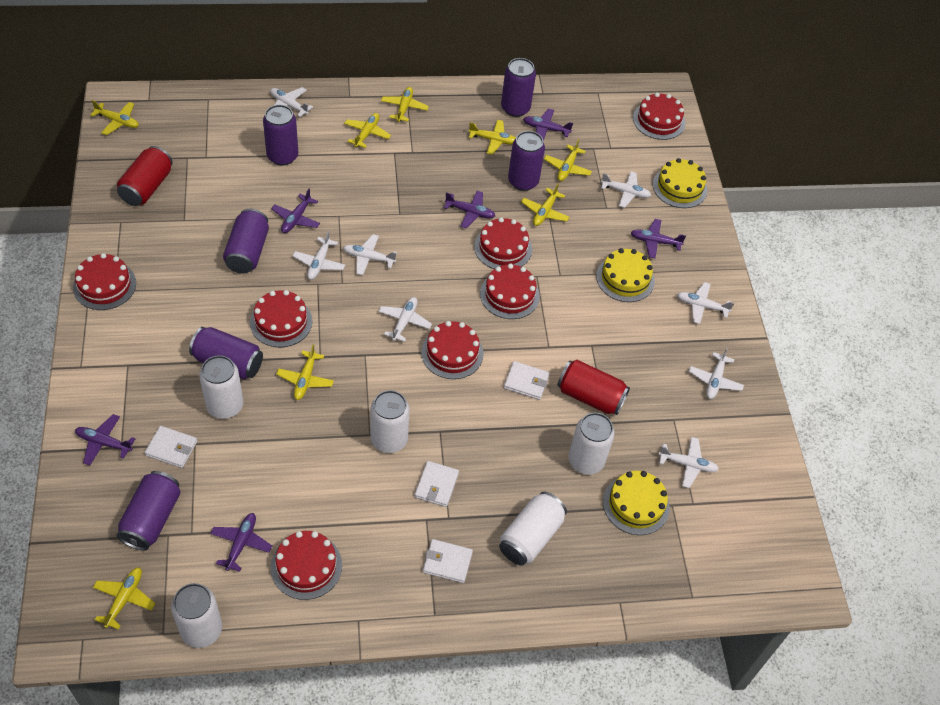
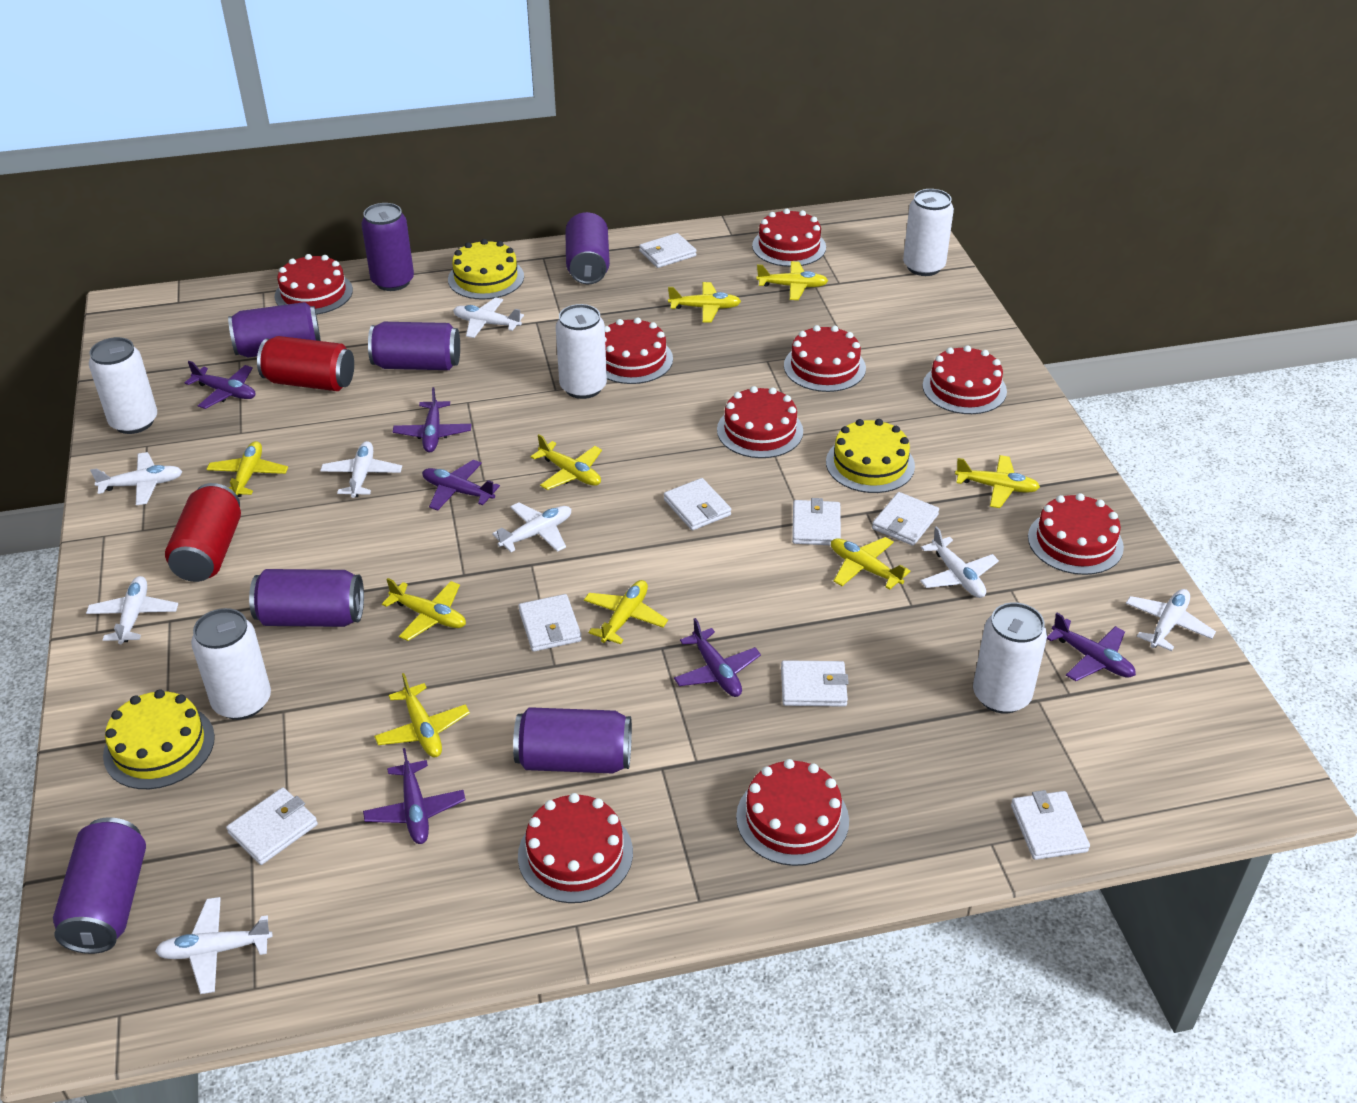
purple can: [117,471,180,551] [189,327,263,380] [223,209,269,274] [263,105,298,166] [501,58,536,117] [508,131,545,191] = 6 -> [53,817,146,954] [228,302,321,358] [249,569,364,627] [361,203,414,291] [368,322,460,370] [513,707,632,773] [565,212,610,284] = 7
red cake: [73,253,136,310] [250,290,312,347] [271,531,342,600] [421,321,484,379] [474,217,532,269] [480,264,540,319] [633,93,685,140] = 7 -> [275,254,353,315] [518,793,633,903] [605,318,673,384] [717,386,803,458] [736,759,849,866] [752,209,826,267] [784,325,866,392] [923,345,1007,414] [1028,493,1124,575] = 9
white wallet: [145,426,197,468] [415,461,459,507] [423,539,473,583] [504,361,550,400] = 4 -> [226,787,318,865] [519,594,582,652] [639,233,697,268] [664,478,731,530] [781,660,849,707] [792,498,841,545] [872,492,939,546] [1011,790,1090,860] = 8
yellow plane: [90,100,139,135] [93,567,156,630] [276,344,334,400] [344,113,391,148] [381,87,429,122] [469,120,516,155] [521,183,570,226] [544,139,592,181] = 8 -> [206,441,288,497] [374,673,470,757] [382,578,466,641] [531,434,602,490] [584,580,668,644] [668,282,741,322] [756,261,828,300] [831,537,910,590] [955,455,1040,508] = 9

